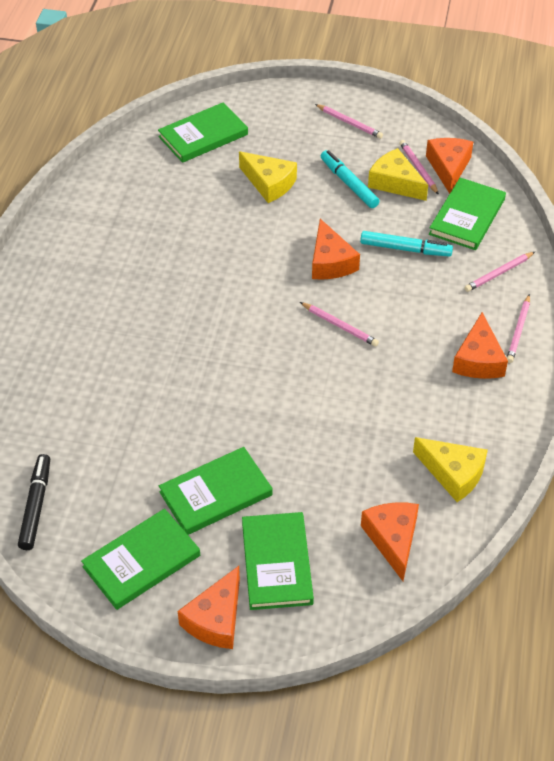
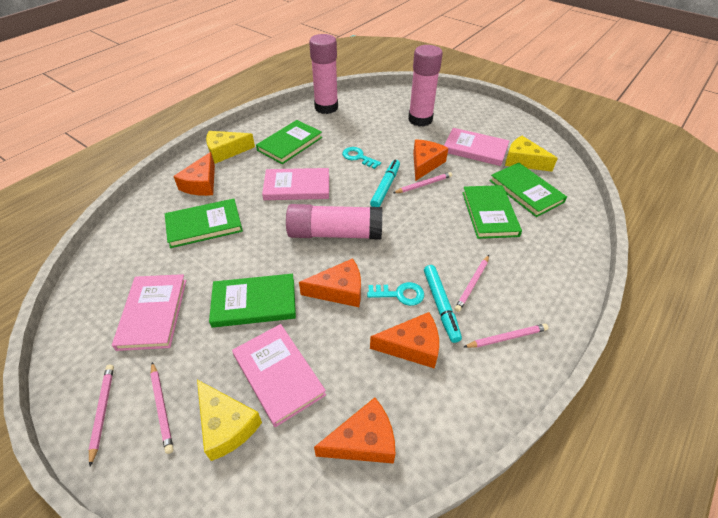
black marker: [18,454,50,550] = 1 -> none = 0
pink book: none = 0 -> [112,274,187,351] [232,324,326,427] [262,168,329,200] [444,128,509,166] = 4
pink glue stick: none = 0 -> [286,204,382,240] [309,34,338,114] [408,45,443,127] = 3
turquoise key: none = 0 -> [342,147,381,169] [367,282,424,306] = 2

